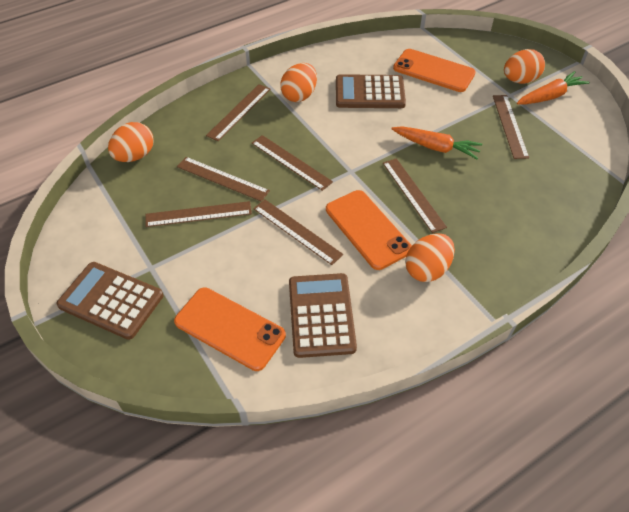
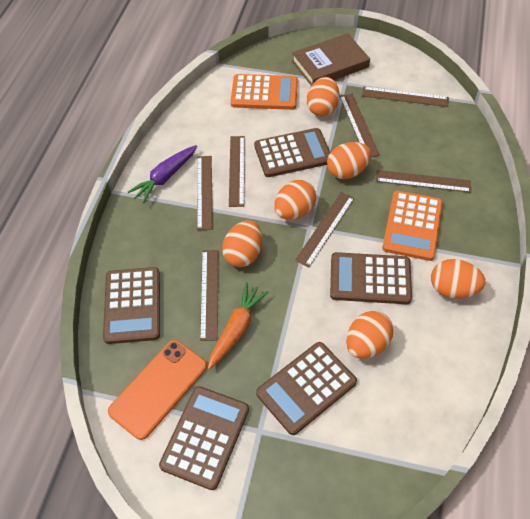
brown book: none = 0 -> [292,33,370,85] = 1
brown calculator: [57,262,163,340] [289,273,357,358] [336,74,406,108] = 3 -> [103,267,160,344] [159,386,249,490] [254,128,330,177] [256,342,357,435] [330,252,412,304] = 5
orange calculator: none = 0 -> [230,74,298,110] [382,191,443,261] = 2
orange carrot: [391,126,482,159] [517,71,590,104] = 2 -> [208,282,269,370] = 1
orange egg: [108,122,154,162] [280,63,317,102] [405,233,455,282] [504,49,545,84] = 4 -> [222,220,262,267] [274,180,316,220] [307,77,340,117] [327,142,371,179] [346,311,393,359] [431,259,486,299] = 6
orange phone: [174,287,286,371] [326,190,412,270] [393,49,476,92] = 3 -> [108,340,207,440] = 1
purple carrot: none = 0 -> [128,145,197,204] = 1

